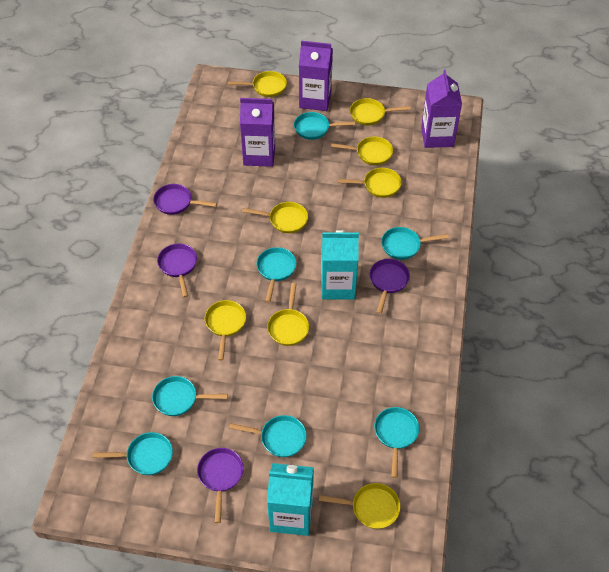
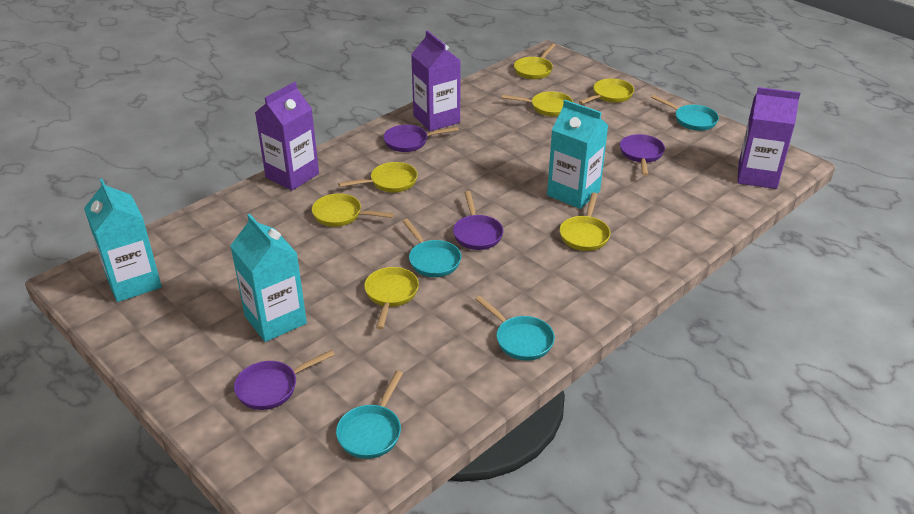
turquoise carton: [267,463,314,536] [321,230,359,299] = 2 -> [84,179,162,302] [230,214,307,342] [547,100,608,209] = 3
turquoise pan: [93,432,173,475] [152,376,228,416] [229,415,307,457] [256,247,296,302] [294,112,355,140] [374,407,419,478] [381,227,449,260] = 7 -> [336,371,403,459] [402,219,461,277] [475,296,555,361] [651,95,719,131] = 4
yellow pan: [205,300,246,361] [228,71,287,97] [242,202,308,233] [267,283,309,346] [319,483,400,529] [331,136,393,165] [337,168,402,198] [350,98,411,125] = 8 -> [312,193,394,227] [338,162,418,192] [364,267,419,329] [502,91,573,117] [514,44,556,79] [560,192,611,251] [579,78,634,104] = 7

